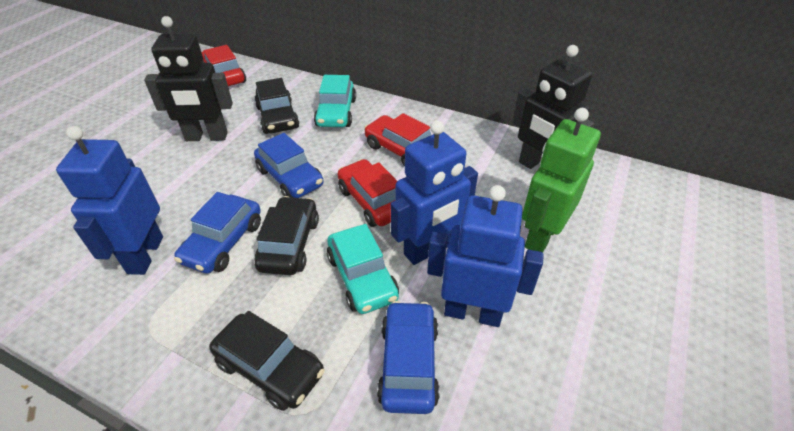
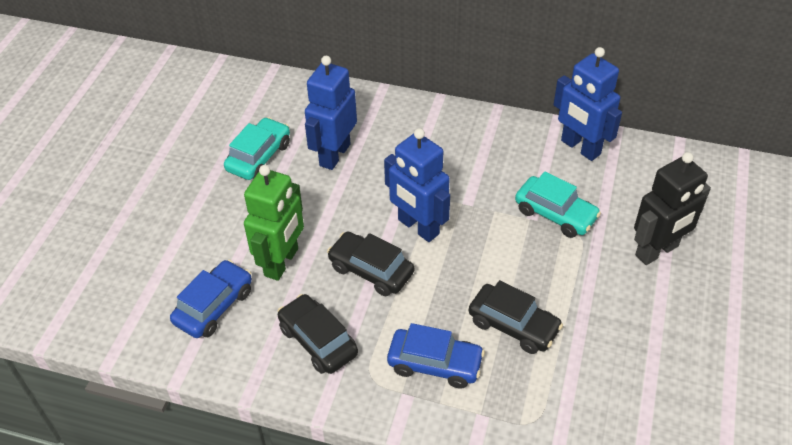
black robot: [144,16,233,141] [513,45,594,169] = 2 -> [634,152,711,265] = 1
blue car: [174,192,261,274] [254,133,323,198] [377,301,440,414] = 3 -> [170,260,252,338] [387,323,485,389] = 2
red car: [201,45,246,86] [338,159,397,227] [364,113,431,166] = 3 -> none = 0

